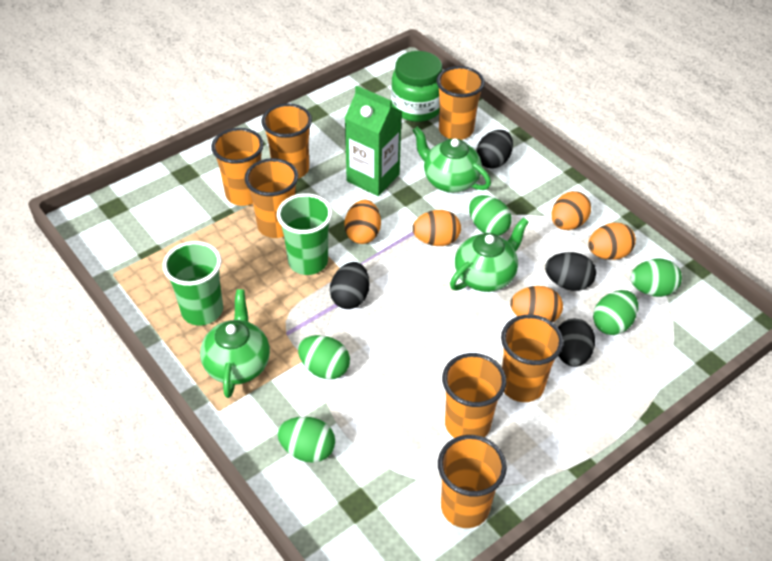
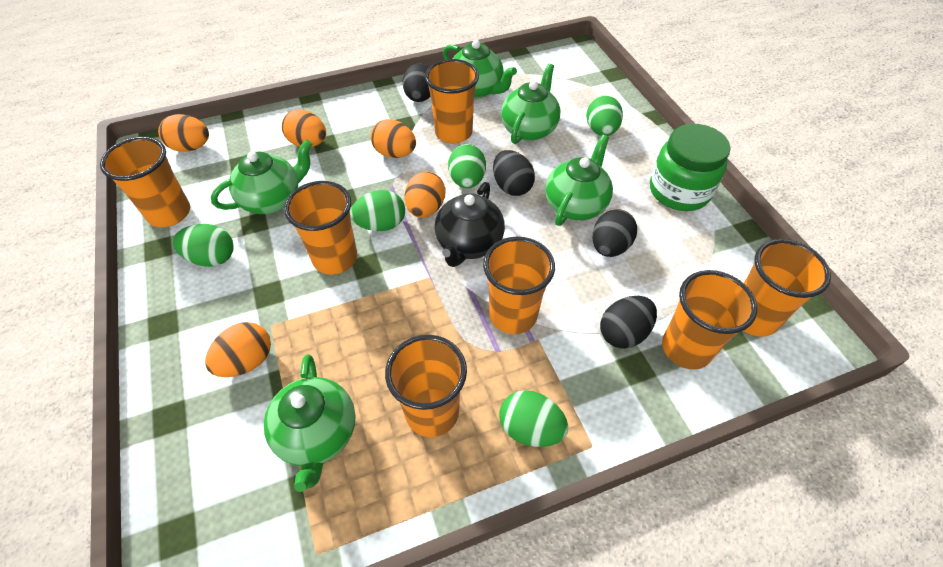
black teapot: none = 0 -> [435,182,505,267] = 1
green carton: [345,86,402,196] = 1 -> none = 0
green cup: [163,241,223,326] [277,193,332,275] = 2 -> none = 0
green teapot: [200,289,270,398] [412,126,491,193] [450,218,529,292] = 3 -> [211,139,312,214] [264,354,356,492] [443,40,517,99] [501,63,560,144] [545,135,613,226] = 5

